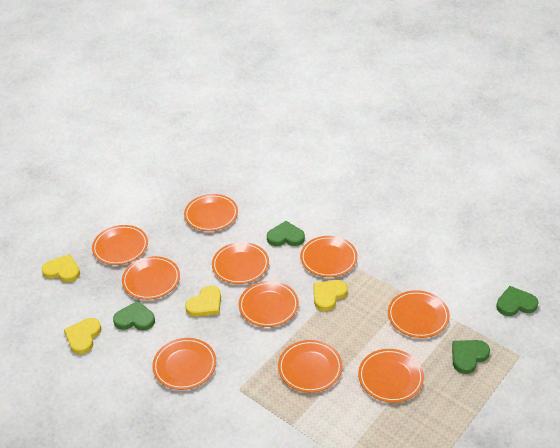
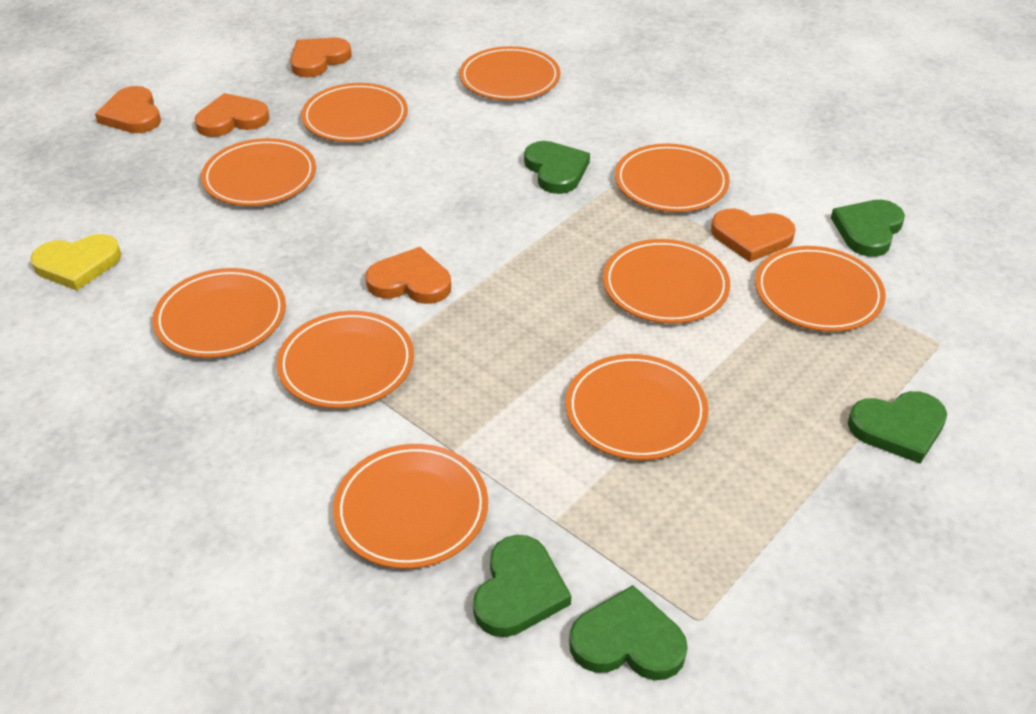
green heart: [113,301,155,331] [267,221,305,246] [452,340,490,374] [496,286,539,316] = 4 -> [473,535,571,637] [524,141,590,194] [569,585,688,680] [831,200,905,257] [848,391,947,464] = 5
orange heart: none = 0 -> [95,86,161,133] [195,93,269,137] [290,38,352,77] [365,247,451,304] [711,209,796,262] = 5
yellow heart: [41,254,80,282] [64,318,101,354] [185,286,221,317] [313,280,348,311] = 4 -> [30,234,121,290] = 1

